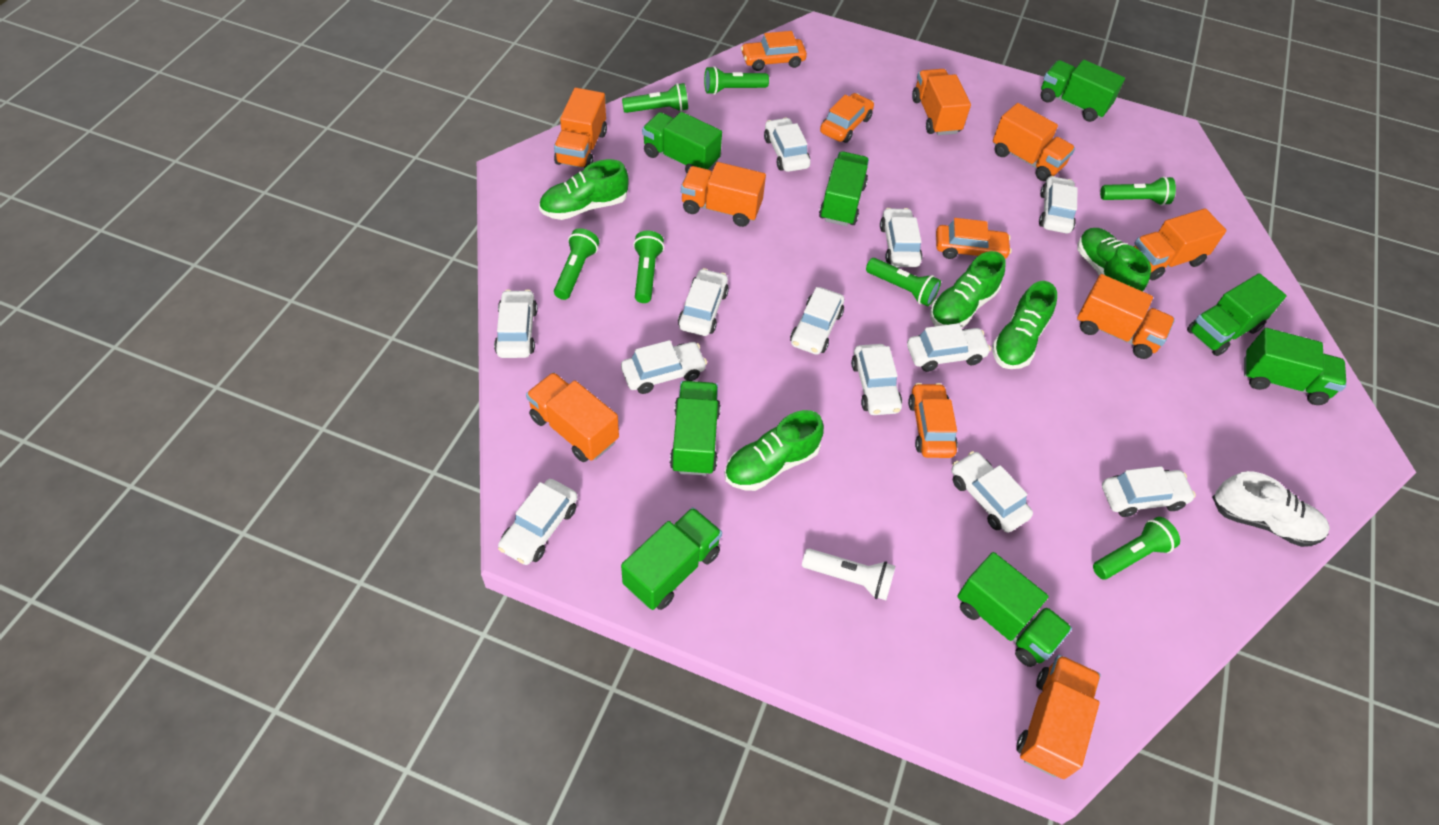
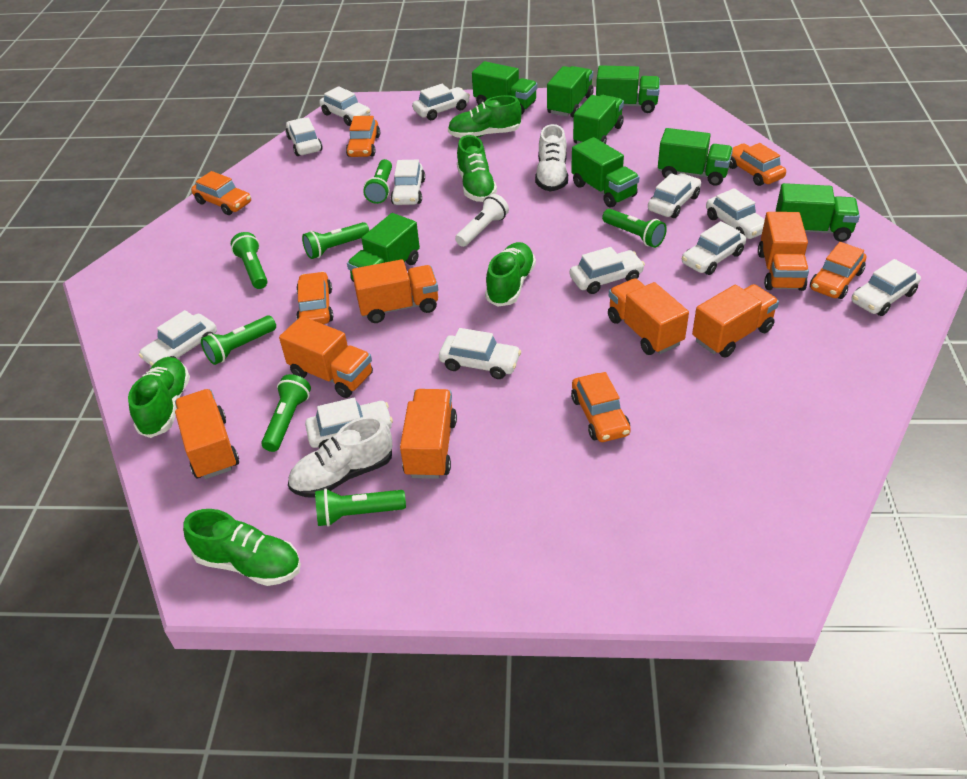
orange car: [741,31,807,71] [820,93,874,143] [908,383,958,458] [936,218,1012,259] = 4 -> [191,171,251,215] [296,272,333,324] [346,116,380,157] [571,372,631,442] [729,143,786,186] [810,242,866,299] = 6
orange truck: [526,372,619,462] [554,88,607,169] [681,162,766,227] [912,69,971,135] [993,103,1075,181] [1016,655,1101,779] [1077,274,1175,359] [1134,208,1226,281] = 8 -> [175,389,239,479] [279,316,373,398] [352,259,438,323] [400,389,457,479] [608,278,689,355] [692,284,779,358] [758,212,809,291] = 7
white shoe: [1212,471,1330,547] = 1 -> [288,416,393,498] [535,124,568,191] = 2

